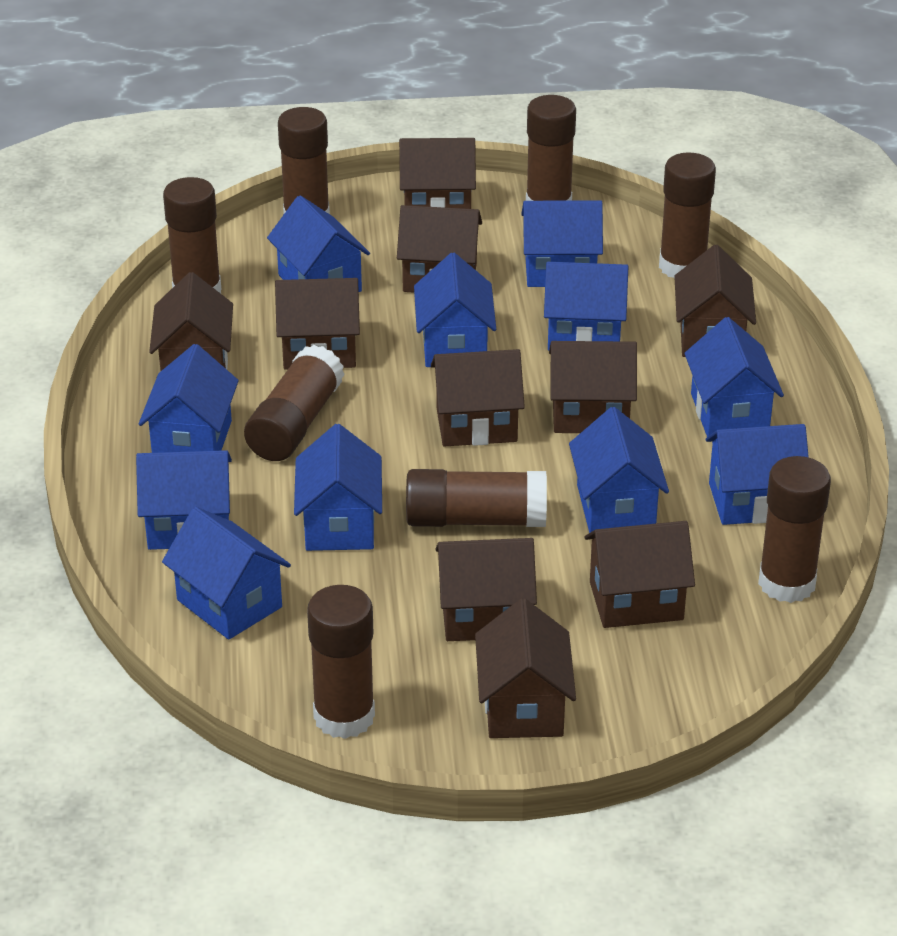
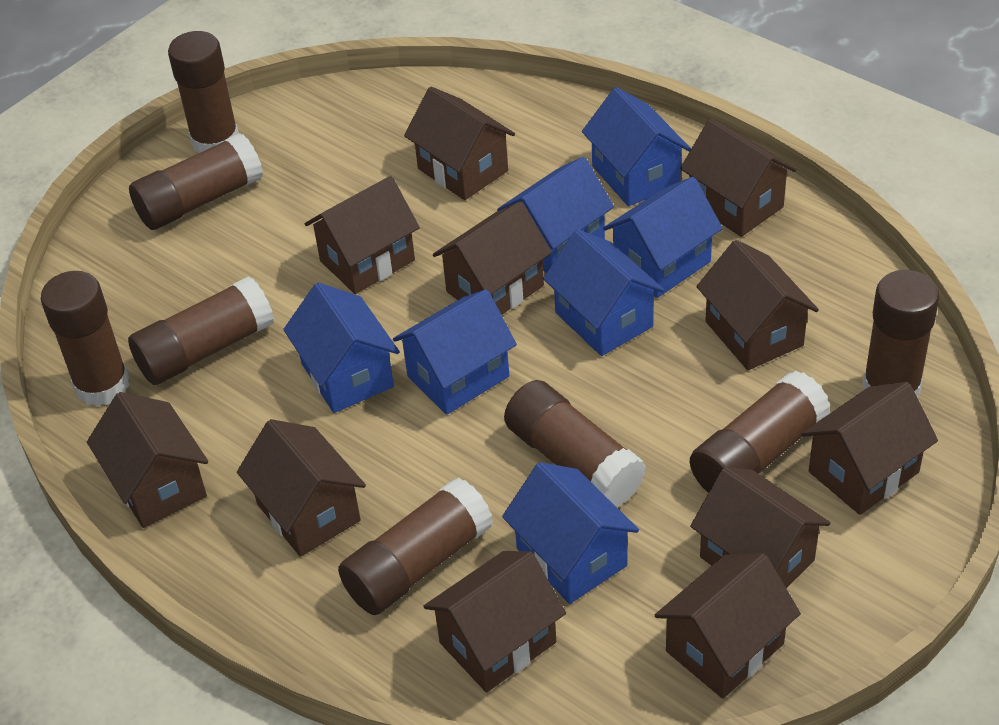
blue house: [136,450,232,550] [138,344,239,453] [162,507,291,640] [267,195,370,292] [294,424,382,551] [414,253,496,367] [521,200,603,287] [544,262,628,350] [569,407,669,533] [684,317,784,437] [706,424,809,525] = 11 -> [283,283,400,413] [393,289,517,415] [497,157,614,273] [502,462,639,604] [543,229,664,356] [582,87,691,206] [603,177,723,298] = 7
brown house: [149,272,233,371] [275,278,360,370] [397,205,482,293] [399,138,476,209] [431,349,525,446] [435,538,537,641] [475,598,576,738] [549,341,637,433] [585,521,695,628] [674,245,756,357] = 10 -> [87,392,208,528] [237,419,366,557] [305,176,420,294] [404,87,515,200] [423,551,566,693] [433,201,552,315] [655,553,801,699] [680,119,797,237] [690,467,831,588] [696,240,819,370] [802,382,938,515] = 11

